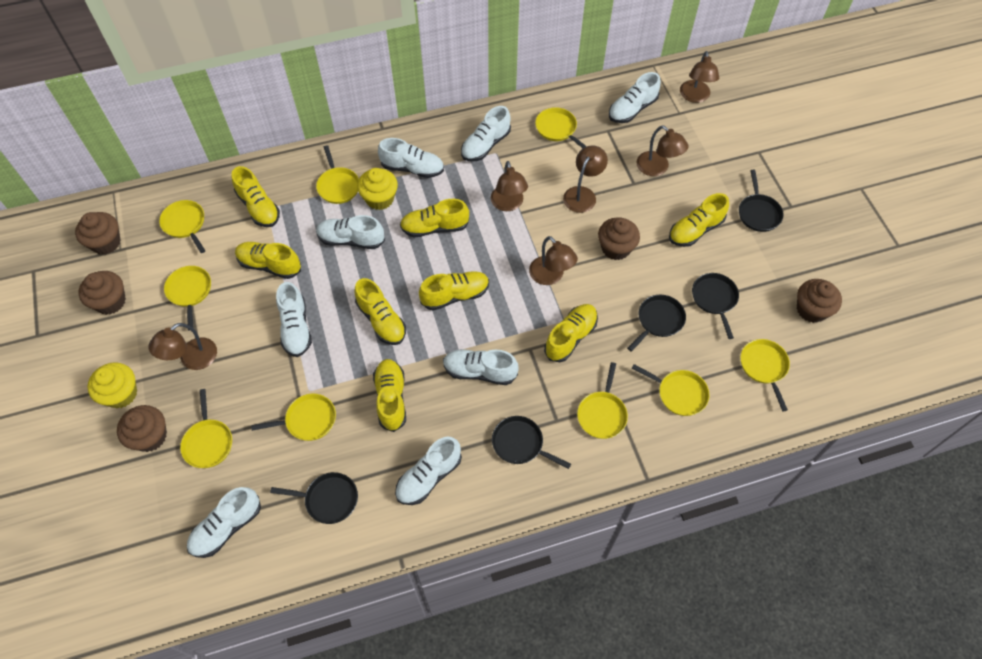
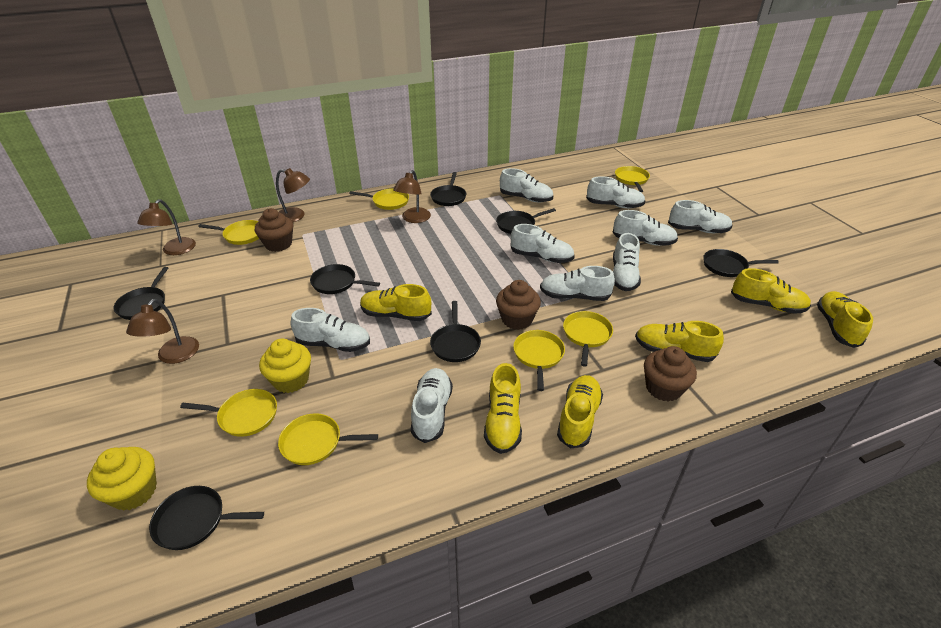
black pan: [270,472,358,524] [492,416,571,469] [627,295,686,352] [692,273,739,339] [739,170,784,232] = 5 -> [113,267,168,320] [149,486,264,550] [310,264,380,294] [430,172,466,206] [430,301,481,362] [496,208,556,234] [703,249,779,277] = 7
brown cupcake: [75,212,121,255] [78,271,126,315] [117,405,167,452] [598,217,640,260] [797,279,842,323] = 5 -> [255,208,293,252] [496,280,541,330] [644,346,697,402] = 3
brown lamp: [148,323,217,370] [491,161,528,211] [529,236,578,285] [563,145,608,213] [636,125,689,176] [680,51,719,103] = 6 -> [126,299,199,364] [137,199,196,255] [276,168,310,222] [393,170,431,223] = 4
white shoe: [187,487,261,558] [276,282,312,357] [316,215,385,249] [378,138,444,178] [395,436,462,505] [443,349,519,385] [461,106,511,161] [609,72,661,123] = 8 -> [290,308,370,352] [411,368,453,443] [500,168,553,202] [511,224,575,263] [540,266,615,301] [586,176,645,208] [613,210,678,246] [613,233,641,291] [668,200,733,233] = 9
yellow pan: [159,200,206,253] [164,266,211,331] [180,389,232,468] [251,394,336,441] [316,145,359,204] [535,107,587,148] [577,362,628,439] [632,364,709,416] [740,339,790,411] = 9 -> [180,389,277,437] [198,220,259,245] [278,413,378,465] [349,188,409,210] [513,330,565,391] [563,311,613,367] [615,166,650,192] = 7
yellow shoe: [232,166,280,227] [235,242,301,279] [355,278,406,345] [373,359,406,432] [400,199,469,237] [419,271,489,311] [544,304,598,362] [669,193,729,247] = 8 -> [360,284,432,321] [484,363,522,454] [557,375,603,449] [635,321,724,362] [731,268,811,314] [817,291,873,348] = 6

